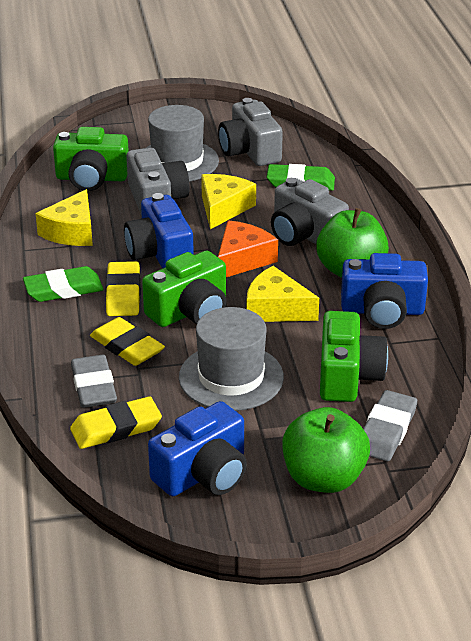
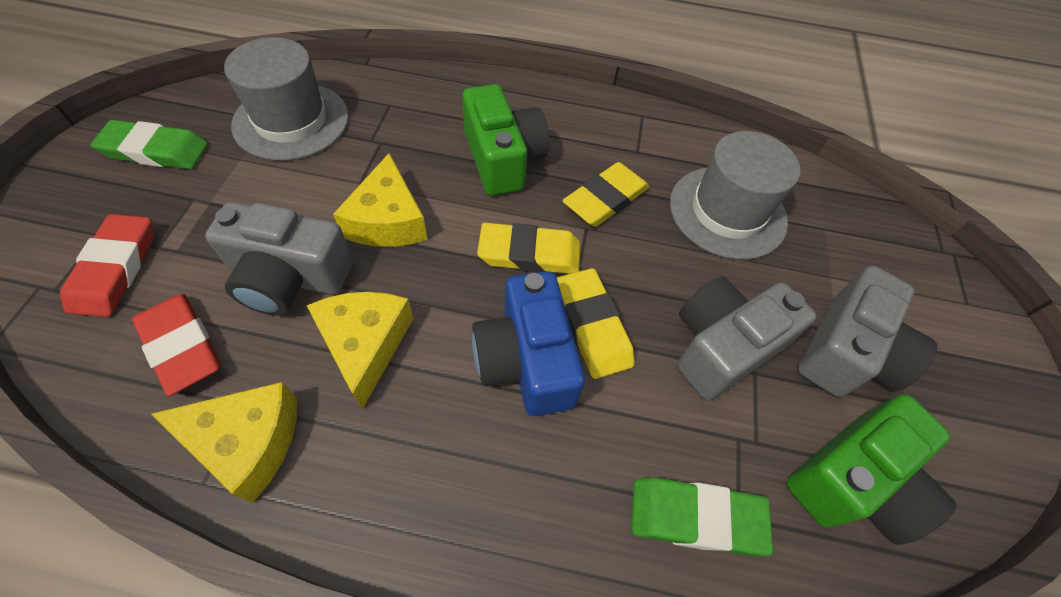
blue camera: [124,193,194,269] [148,401,247,496] [341,253,428,329] = 3 -> [472,271,585,416] = 1
green apple: [282,407,370,493] [316,208,389,278] = 2 -> none = 0
green camera: [53,127,129,191] [142,251,226,327] [320,311,388,402] = 3 -> [462,84,549,196] [786,394,957,545] = 2
grey eraser: [71,355,117,408] [363,390,417,461] = 2 -> none = 0
orange cheese: [218,220,278,277] = 1 -> none = 0
red eraser: none = 0 -> [60,214,154,317] [132,294,221,396] = 2

